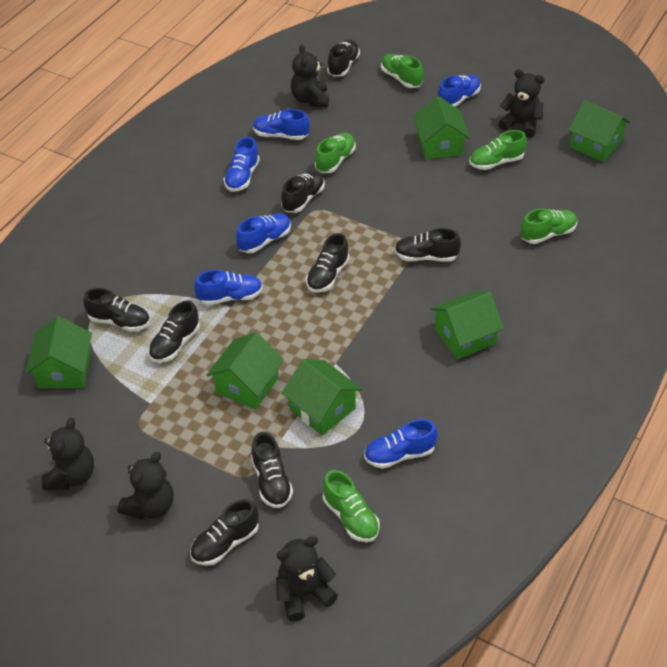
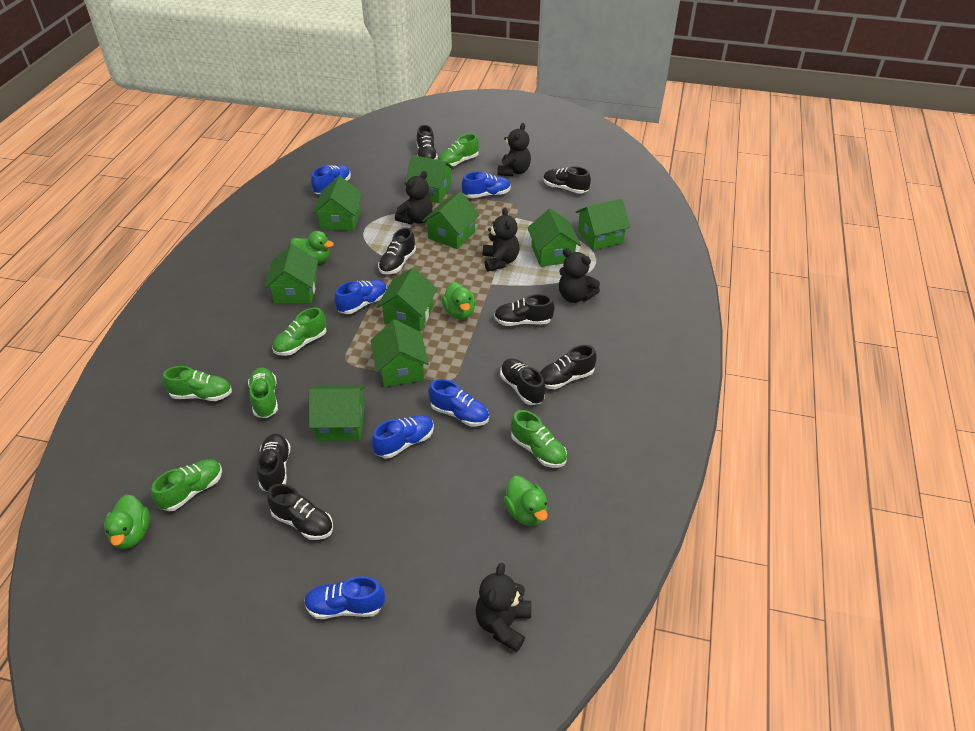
green duck: none = 0 -> [104,494,150,549] [290,231,334,263] [442,282,475,320] [503,476,548,526] = 4
green house: [26,316,92,388] [207,332,284,410] [282,359,362,435] [413,96,470,159] [431,291,504,359] [568,100,631,162] = 6 -> [264,244,318,303] [309,386,365,441] [312,176,363,231] [370,319,429,387] [377,268,437,331] [405,155,454,203] [422,192,480,249] [527,208,581,267] [576,199,630,250] = 9
green shoe: [315,133,356,173] [323,470,380,542] [381,54,424,88] [469,130,527,170] [520,209,578,244] = 5 -> [151,459,222,511] [163,366,232,401] [248,367,278,418] [272,307,326,356] [438,134,479,166] [511,410,567,468] = 6

